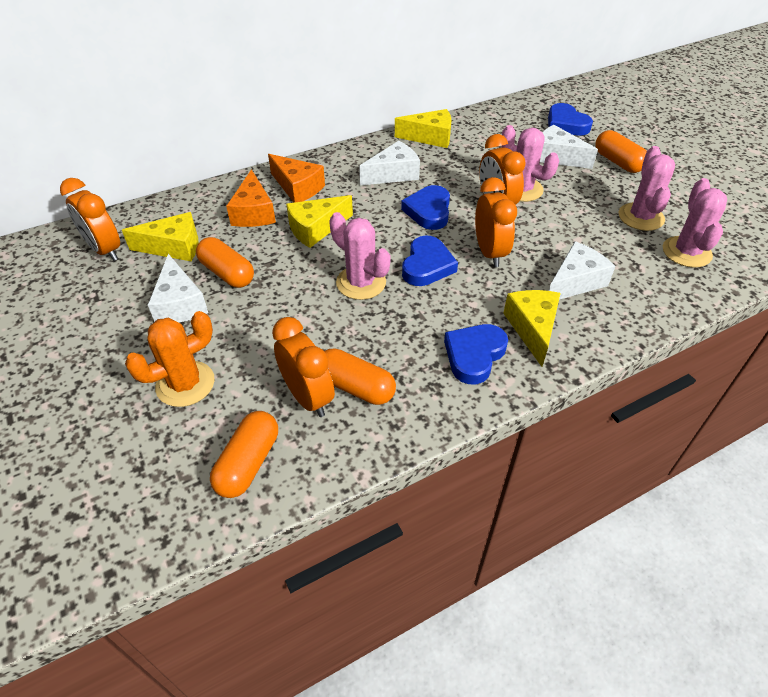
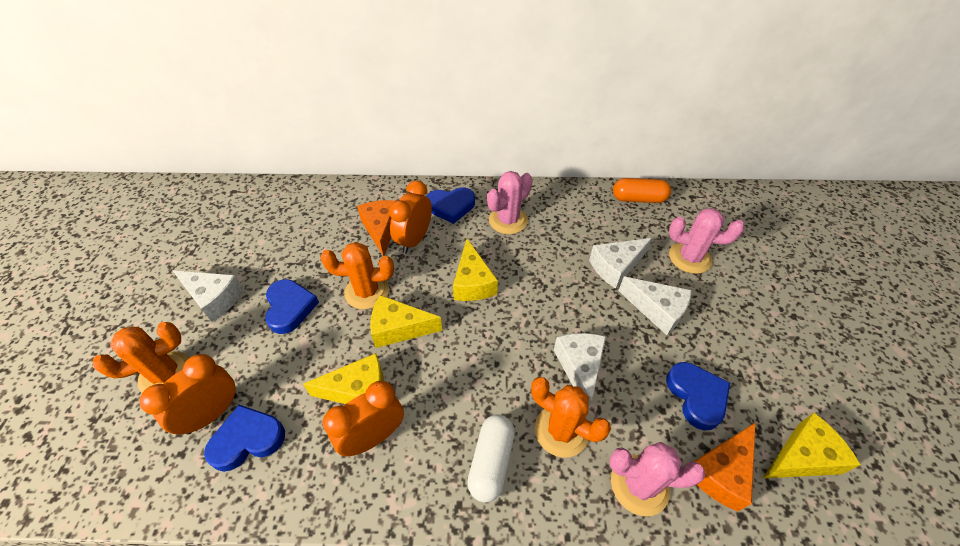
orange cactus: [125,311,215,407] = 1 -> [93,322,190,393] [320,242,394,309] [531,377,611,458] = 3
orange capsule: [196,237,254,288] [210,411,278,498] [324,349,396,405] [595,130,647,173] = 4 -> [613,178,671,203] = 1
orange clock: [60,178,120,261] [272,317,335,417] [475,177,517,267] [479,134,526,205] = 4 -> [140,354,237,435] [323,381,404,456] [389,180,432,253] = 3
pink cactus: [329,212,391,300] [501,125,559,202] [618,146,675,231] [663,178,727,268] = 4 -> [487,171,533,234] [610,442,705,516] [669,208,744,274] = 3
white capsule: none = 0 -> [467,415,515,503] = 1

